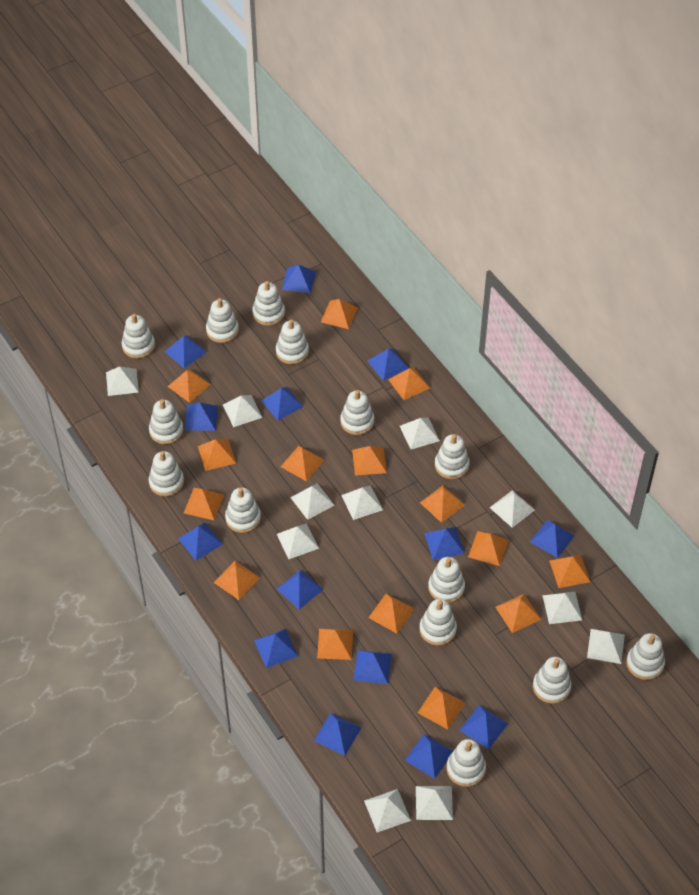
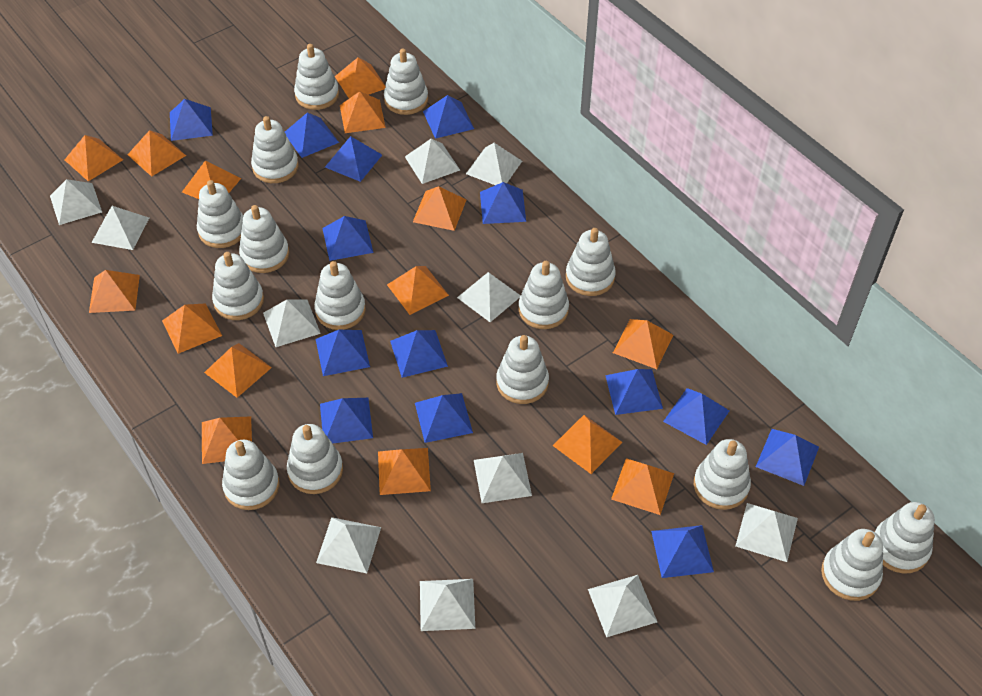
white stacking toy: [122,314,155,359] [149,399,184,444] [149,451,184,497] [206,298,239,343] [225,487,261,533] [252,281,285,326] [276,319,309,365] [340,390,374,435] [419,599,457,646] [428,557,465,603] [435,434,470,479] [446,739,486,787] [533,657,571,704] [626,633,665,680] = 14 -> [197,180,243,248] [212,252,264,320] [222,440,279,510] [239,205,289,273] [251,116,299,183] [287,424,343,494] [294,44,339,110] [314,261,366,330] [384,49,428,115] [496,335,549,404] [518,261,569,329] [566,228,616,296] [694,439,751,510] [821,529,883,601] [875,502,935,573] = 15

